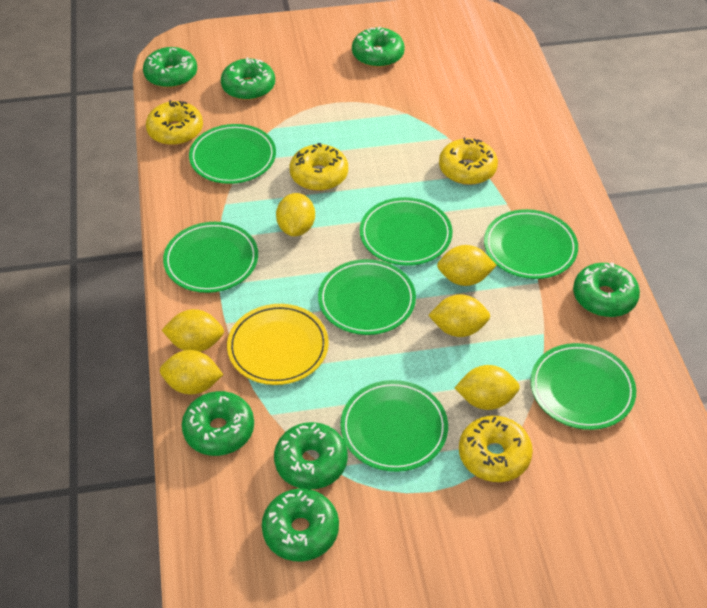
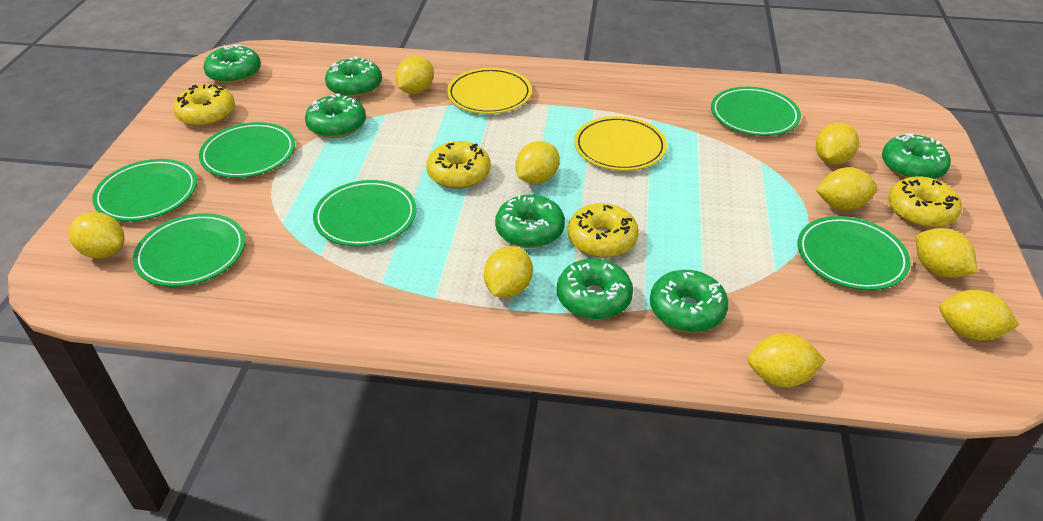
green plate: [163,222,258,293] [189,124,276,184] [318,259,416,335] [340,380,448,472] [360,197,453,266] [484,209,578,279] [530,343,636,430] = 7 -> [92,159,197,221] [133,213,245,287] [199,122,295,178] [313,180,417,247] [711,87,801,136] [797,216,911,290] = 6
yellow lemon: [160,350,223,395] [162,309,224,352] [276,193,315,236] [428,294,490,337] [437,245,497,286] [455,365,520,410] = 6 -> [68,212,125,258] [395,56,434,94] [484,246,533,298] [515,141,560,184] [748,333,825,387] [816,122,859,165] [816,167,877,210] [916,228,978,278] [939,290,1019,341] = 9
yellow plate: [227,304,329,385] = 1 -> [447,68,532,114] [574,116,667,171] = 2

